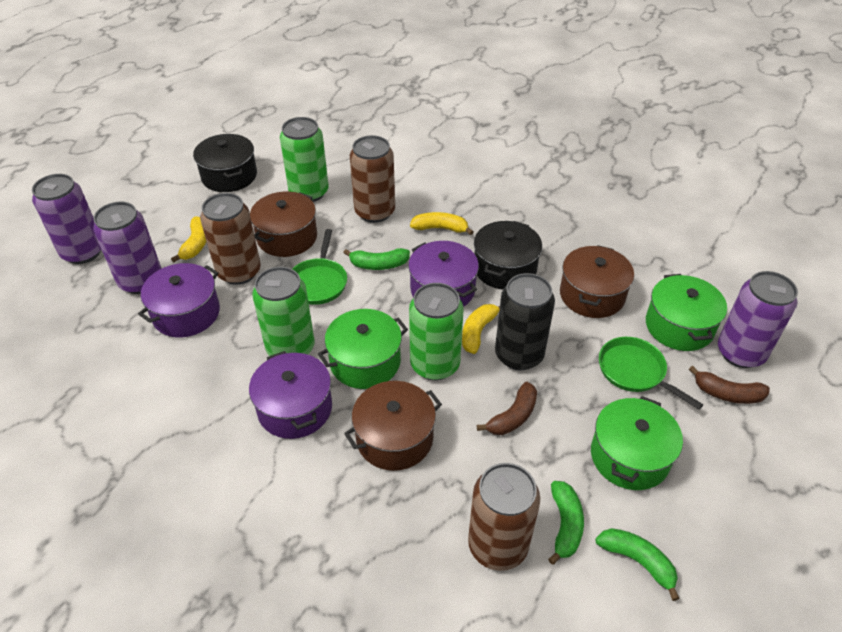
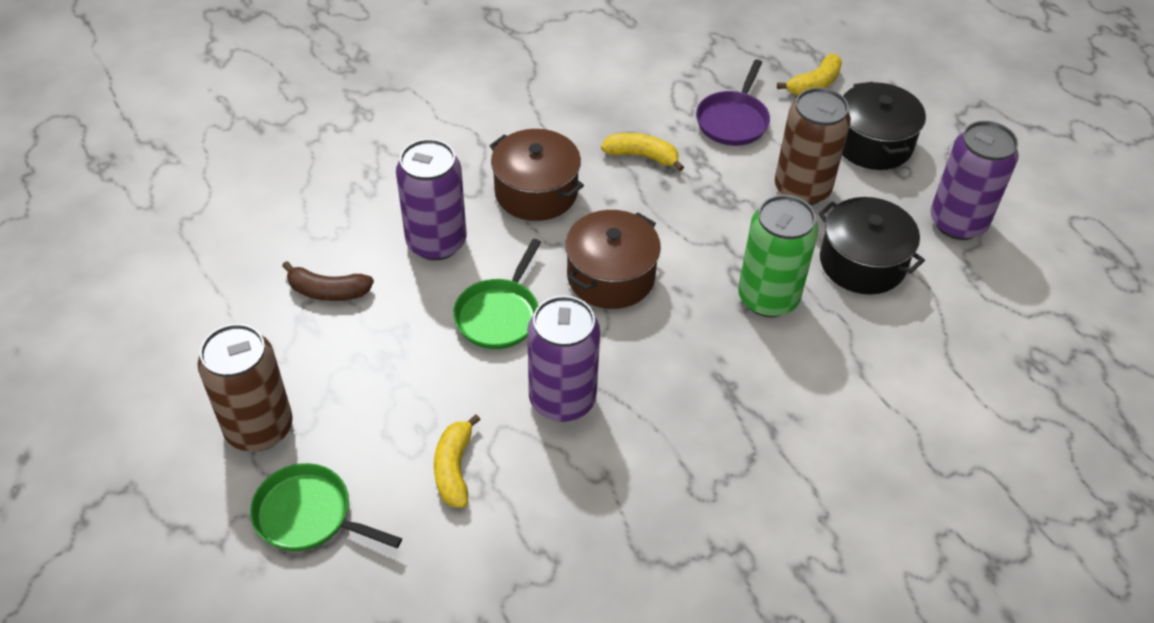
black can: [495,273,555,370] = 1 -> none = 0
brown banana: [477,382,537,435] [689,366,770,404] = 2 -> [282,261,374,301] = 1
brown can: [200,193,261,285] [350,135,395,223] [468,463,540,571] = 3 -> [198,324,293,451] [775,87,851,205] = 2
brown pot: [250,192,317,257] [344,381,442,471] [560,245,634,318] = 3 -> [490,129,584,221] [565,210,661,309] = 2
green banana: [343,248,410,270] [548,481,584,565] [595,528,680,601] = 3 -> none = 0
green can: [252,267,315,356] [280,117,329,202] [409,283,464,380] = 3 -> [738,195,819,317] = 1
green pot: [318,309,408,389] [591,396,683,490] [646,274,727,351] = 3 -> none = 0
purple pan: none = 0 -> [696,59,770,146] = 1
purple pot: [138,263,220,338] [249,351,332,439] [408,241,479,307] = 3 -> none = 0

